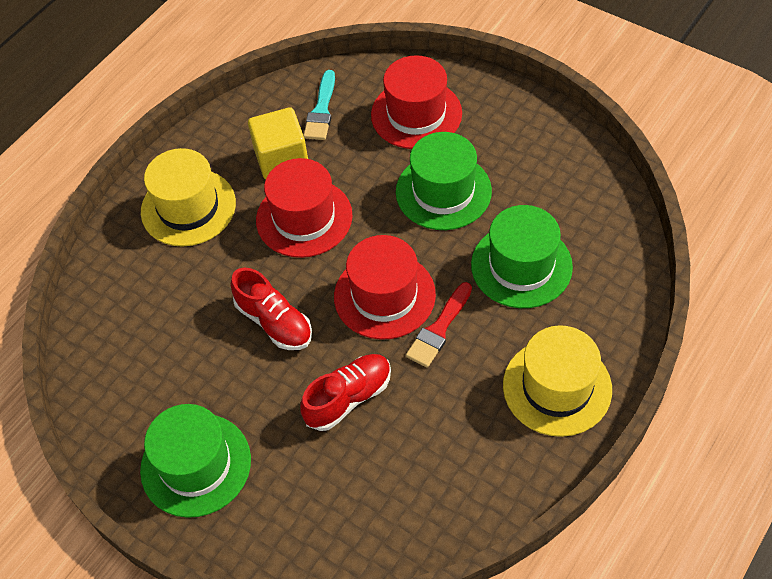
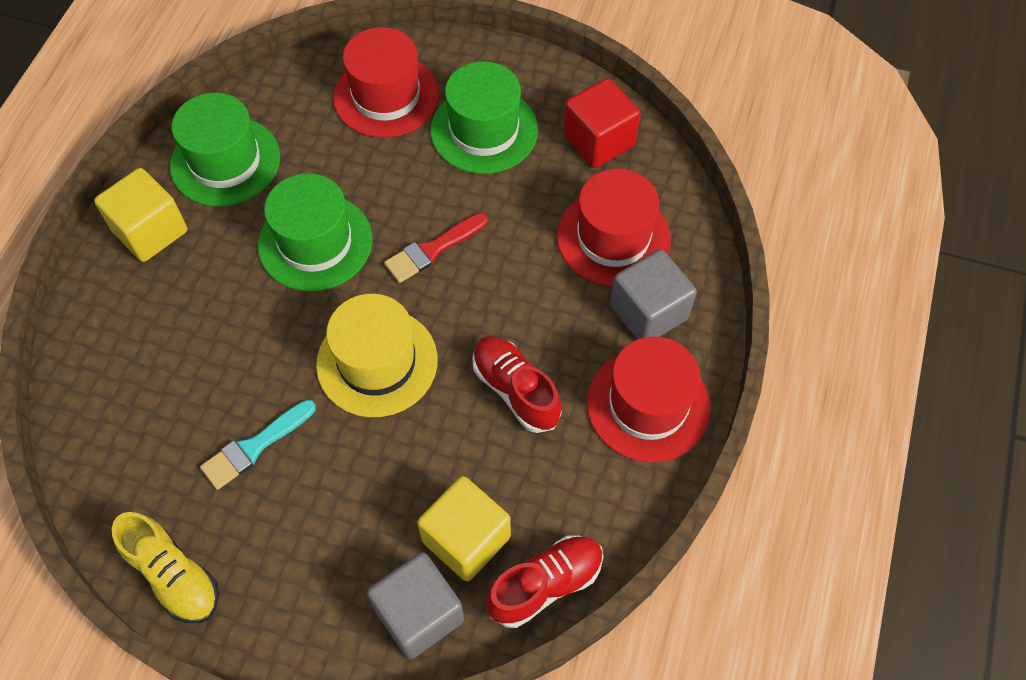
grey cube: none = 0 -> [367,552,464,659] [610,249,697,340] = 2
red cube: none = 0 -> [563,78,641,168] = 1
yellow cube: [248,107,308,180] = 1 -> [94,168,187,262] [417,476,511,581] = 2
yellow hat: [141,148,236,246] [503,325,612,437] = 2 -> [316,294,438,417] = 1
yellow shoe: none = 0 -> [112,512,219,623] = 1

